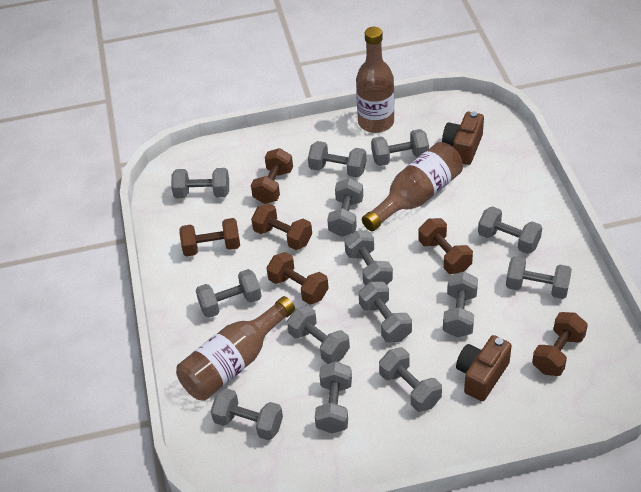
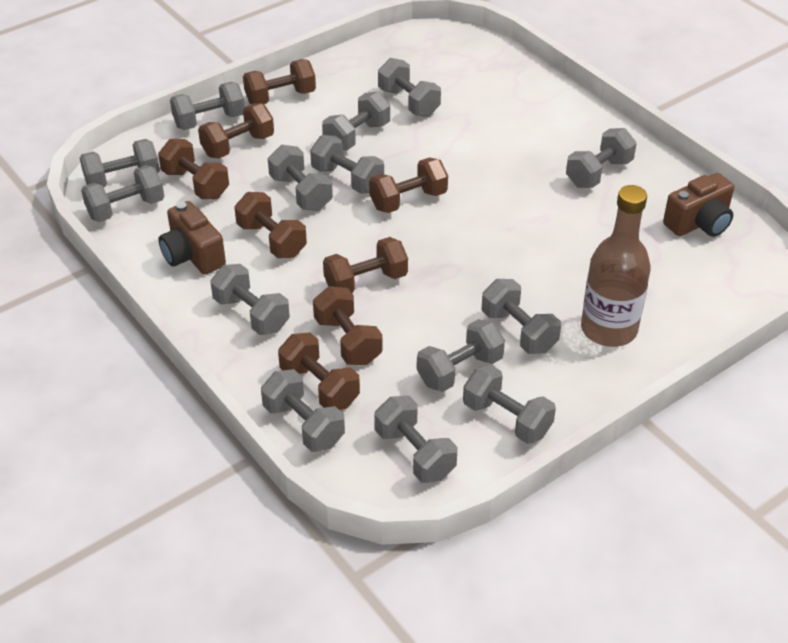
brown bottle: [176,296,295,401] [356,27,394,133] [362,142,463,231] = 3 -> [581,185,651,347] = 1
brown dumbbell: [179,218,240,257] [251,148,293,204] [251,203,312,250] [266,252,329,305] [418,218,473,274] [532,312,588,376] = 6 -> [158,139,229,199] [198,103,274,158] [234,192,307,258] [243,59,316,104] [278,332,360,410] [313,286,382,365] [323,237,408,293] [369,158,448,213] = 8

